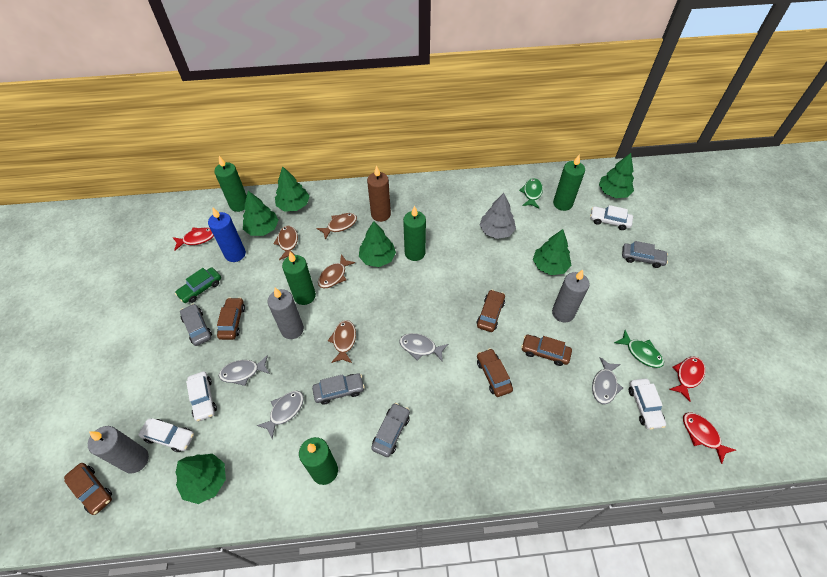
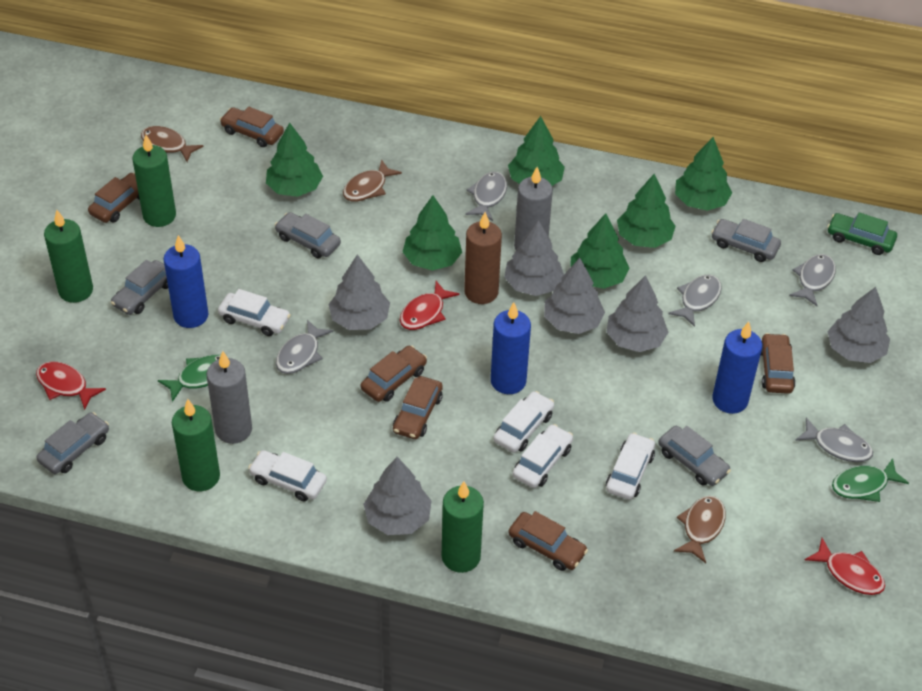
blue candle: [208,208,246,262] = 1 -> [164,235,208,328] [491,302,531,394] [712,322,762,414] = 3
brown car: [64,463,112,515] [217,297,245,340] [477,290,505,332] [477,348,513,397] [521,335,572,366] = 5 -> [88,173,140,223] [220,107,284,147] [361,346,427,402] [393,376,443,439] [508,511,588,571] [761,333,796,394] = 6
brown fish: [273,226,298,260] [316,213,357,240] [318,254,356,288] [328,320,356,363] = 4 -> [141,126,204,162] [343,160,402,202] [674,496,726,563] = 3
green candle: [214,156,247,212] [282,252,316,305] [299,437,338,485] [403,206,426,261] [553,154,585,211] = 5 -> [44,210,93,303] [132,135,176,227] [172,399,220,491] [442,482,484,573] = 4
grey candle: [88,426,149,474] [268,288,304,339] [552,269,590,323] = 3 -> [206,351,252,444] [514,167,553,250] = 2
grey car: [180,304,212,346] [312,373,365,405] [371,403,410,457] [622,241,668,268] = 4 -> [36,412,109,474] [111,259,168,315] [275,212,341,258] [658,426,731,486] [711,219,781,262] = 5
grey fish: [219,355,270,386] [256,391,304,439] [399,333,448,362] [592,357,623,404] = 4 -> [276,319,333,374] [466,172,507,221] [668,275,722,327] [789,254,836,306] [795,417,873,462] = 5
grey tree: [480,193,516,239] = 1 -> [328,254,390,330] [363,457,432,535] [504,220,564,296] [544,258,605,334] [606,275,669,352] [828,287,890,363] = 6
white car: [139,418,194,452] [186,371,217,422] [590,205,633,230] [629,379,666,430] = 4 -> [218,289,291,336] [248,450,327,501] [493,391,554,453] [513,424,573,488] [606,433,655,500] = 5

